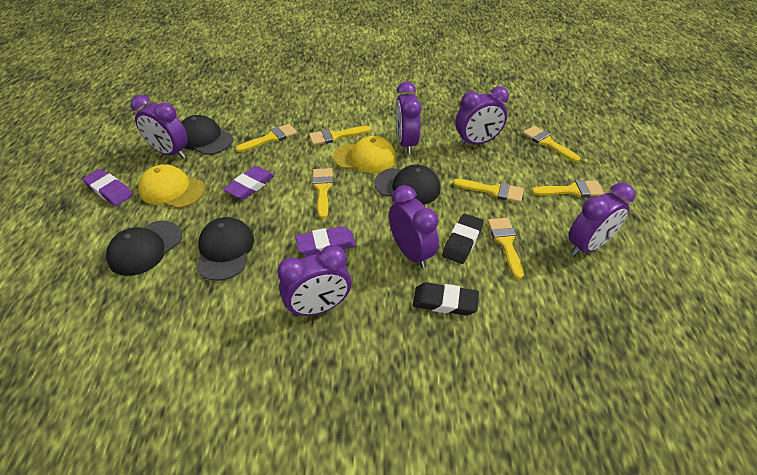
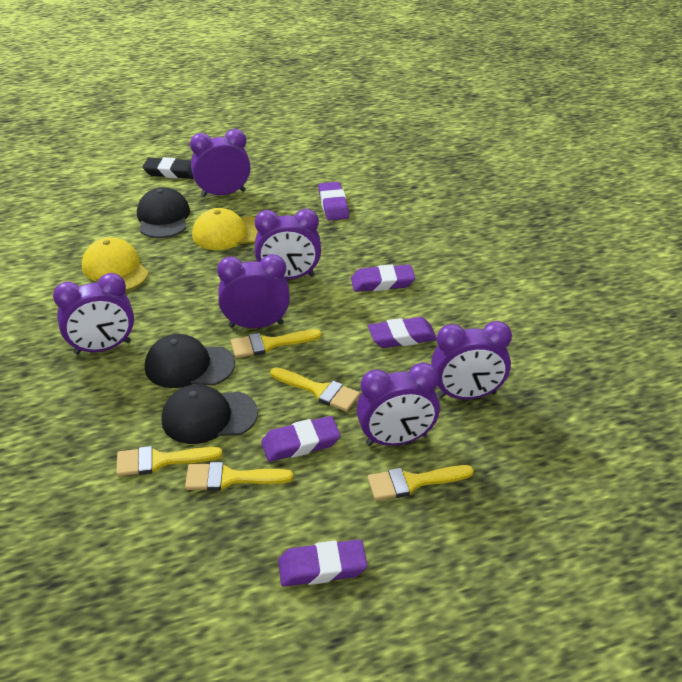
black cap: [106,221,182,276] [181,115,233,155] [197,217,254,281] [374,165,441,205] = 4 -> [137,187,190,238] [145,334,235,388] [162,384,258,444] = 3
black eraser: [413,282,479,316] [442,213,484,264] = 2 -> [143,157,194,179] = 1
purple eraser: [83,169,133,206] [223,166,275,200] [295,226,356,256] = 3 -> [261,416,341,462] [278,539,367,587] [318,182,349,221] [351,265,415,292] [368,317,437,348] = 5
yellow brush: [236,124,297,152] [309,126,371,146] [312,168,333,219] [453,179,524,203] [488,218,524,279] [523,126,580,162] [531,180,604,197] = 7 -> [116,446,222,476] [185,462,293,491] [231,330,321,358] [270,367,360,412] [367,465,474,501] = 5

